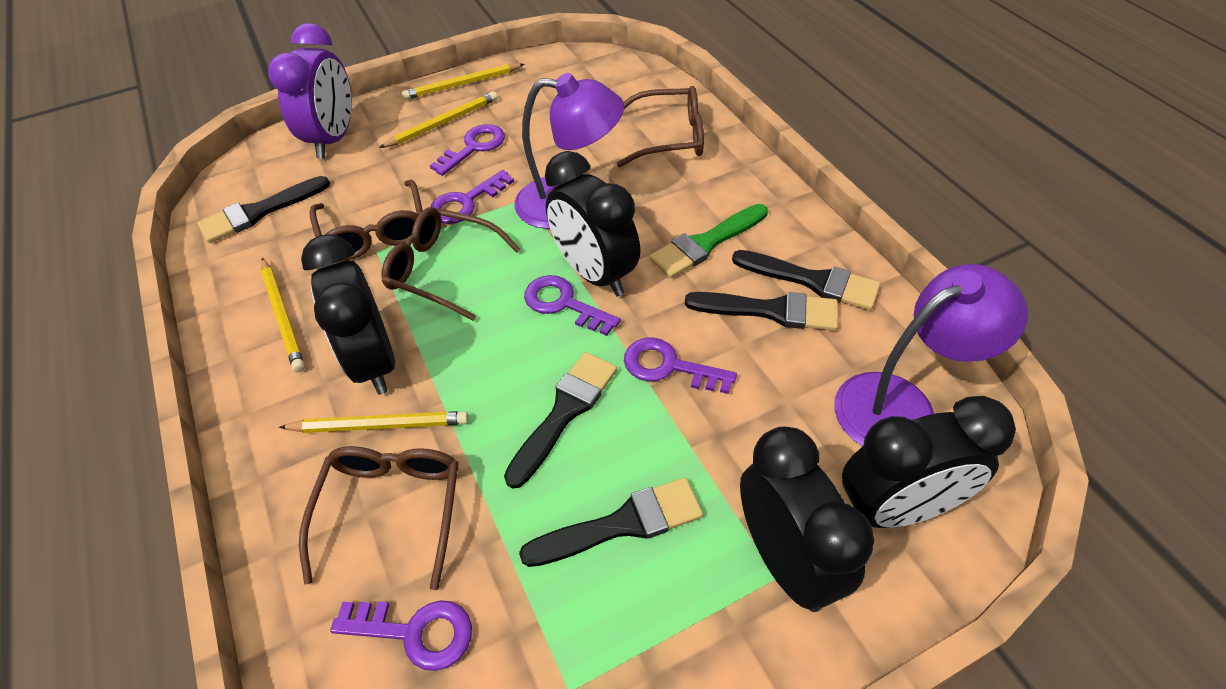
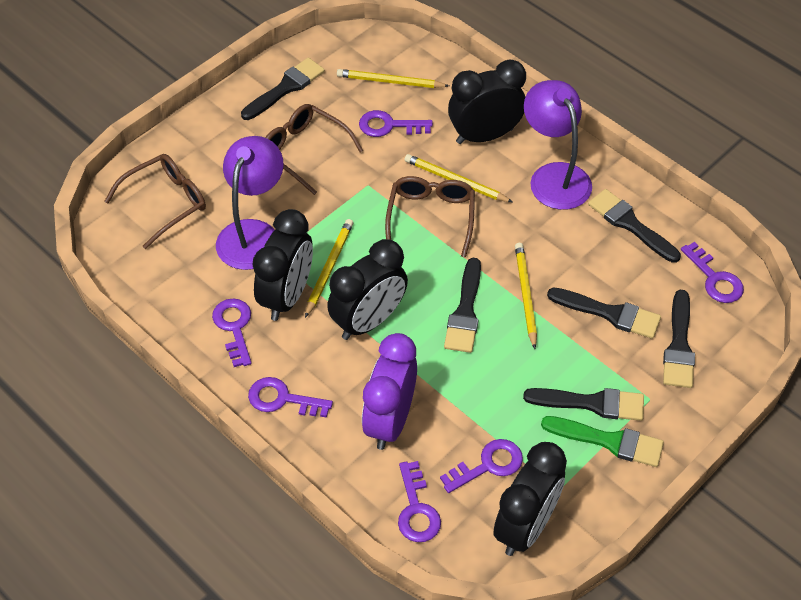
black brush: [197,176,330,243] [504,352,617,489] [519,478,703,567] [685,292,838,331] [732,250,880,310] = 5 -> [241,58,325,120] [444,258,481,353] [523,388,644,421] [547,287,661,339] [588,189,681,263] [663,290,695,388] = 6
brown glasses: [299,446,459,590] [309,180,423,261] [381,207,520,321] [617,86,704,167] = 4 -> [104,154,206,249] [265,104,363,195] [385,176,475,258] = 3
purple key: [330,600,472,671] [430,124,505,176] [431,170,514,224] [524,275,621,336] [624,337,737,394] = 5 -> [212,298,252,367] [248,377,333,418] [359,110,433,137] [398,461,441,542] [440,439,523,493] [681,242,744,303] = 6

